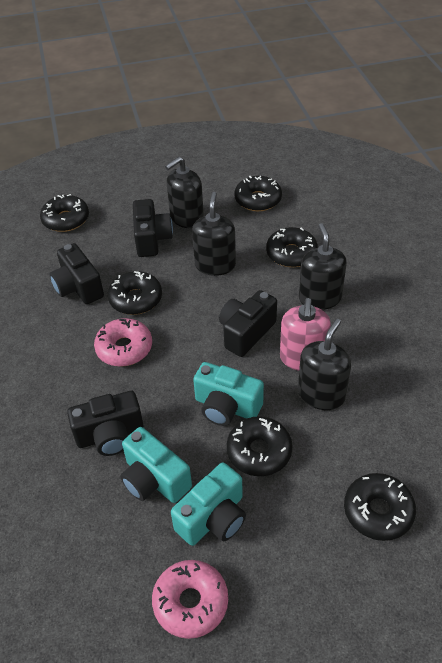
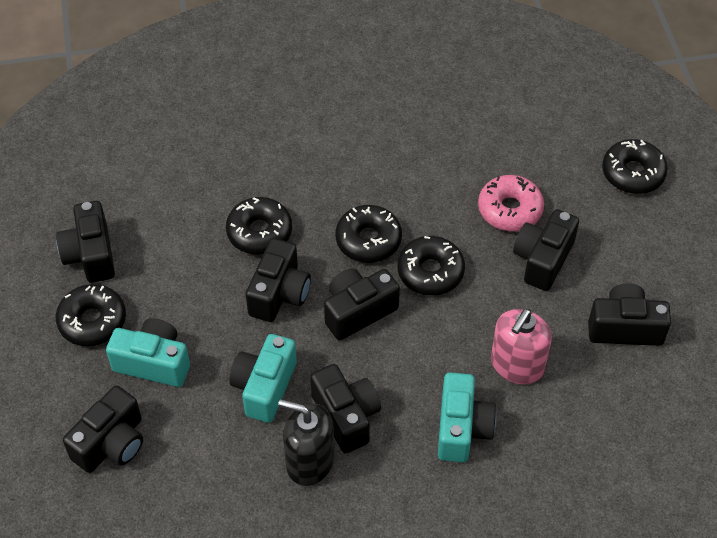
black camera: [50,243,104,304] [67,391,144,456] [133,199,173,257] [219,290,277,357] = 4 -> [56,201,115,283] [63,385,143,473] [246,238,311,322] [310,364,381,454] [324,268,400,340] [513,209,579,291] [588,283,671,346] = 7
black donut: [40,194,89,232] [108,271,162,315] [227,416,293,476] [234,176,282,211] [266,227,318,267] [344,473,416,541] = 6 -> [56,284,126,346] [226,197,292,255] [335,205,402,263] [397,236,465,295] [602,139,668,194] = 5
black soap dispenser: [165,157,204,228] [192,192,236,276] [298,319,351,410] [299,223,347,310] = 4 -> [278,399,335,486] = 1
pink donut: [94,318,152,367] [152,560,228,639] = 2 -> [478,175,544,231] = 1

